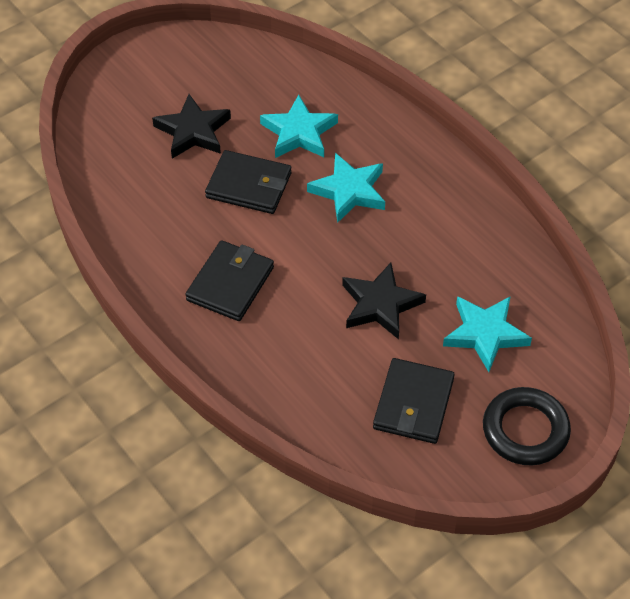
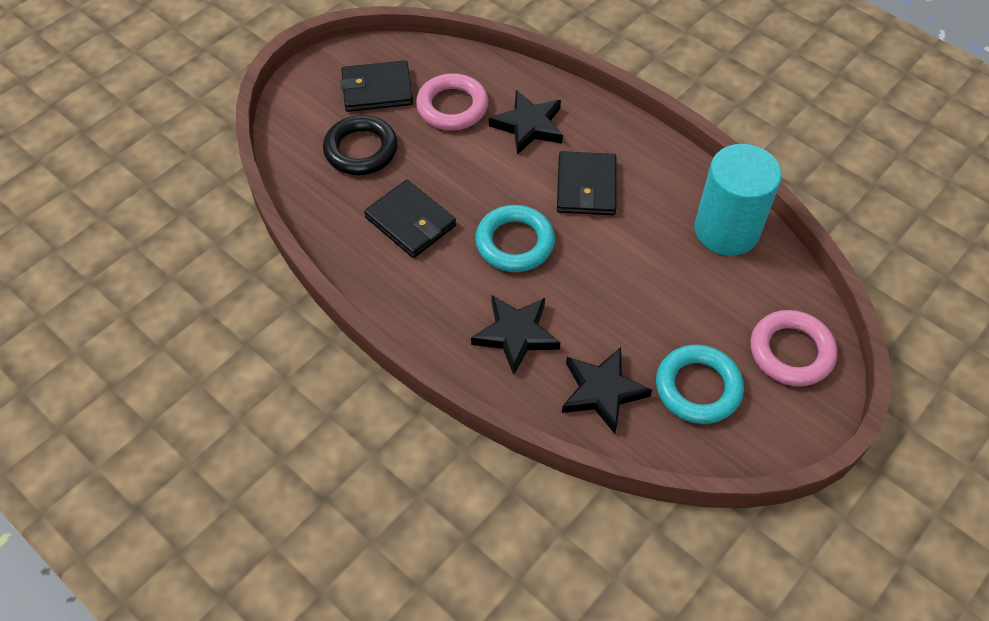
black star: [152,94,231,159] [342,262,426,340] = 2 -> [471,295,561,375] [489,90,563,155] [562,347,652,434] = 3
pink ring: none = 0 -> [416,73,488,130] [751,310,837,386] = 2
turquoise cylinder: none = 0 -> [695,144,782,256] = 1
turquoise ring: none = 0 -> [475,205,555,272] [656,344,744,424] = 2
turquoise star: [260,95,338,158] [307,153,385,223] [443,296,532,372] = 3 -> none = 0

